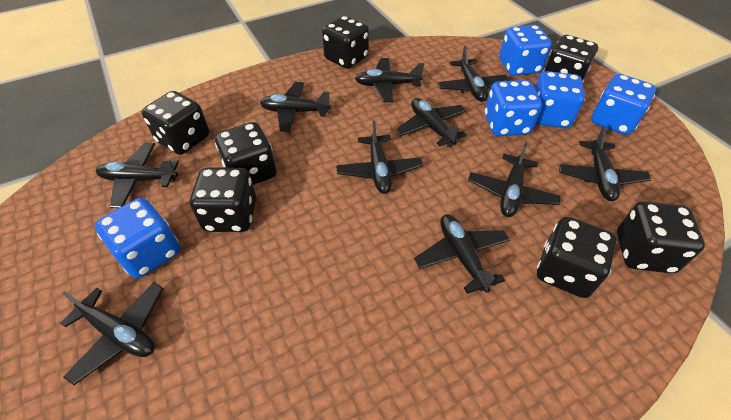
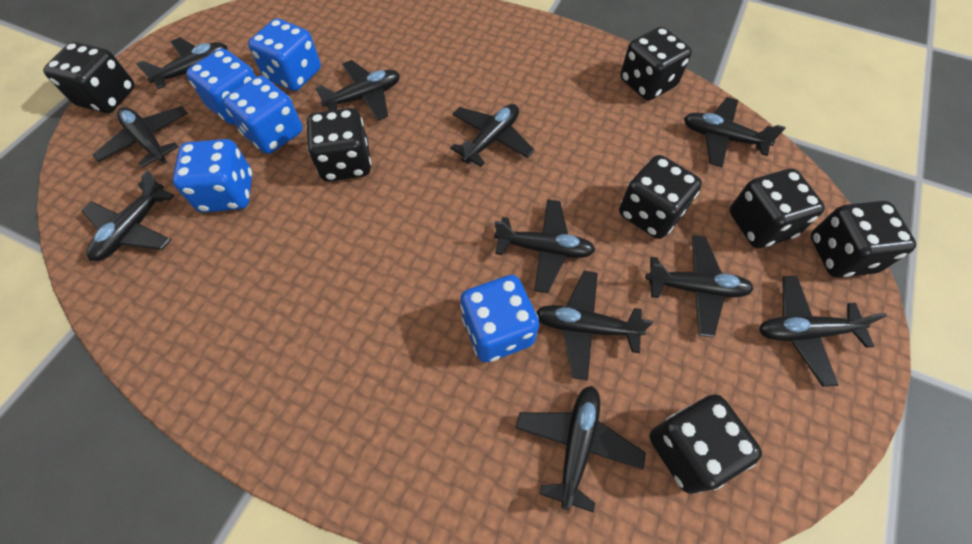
black plane: [60,282,164,385] [96,143,179,208] [259,82,331,132] [336,121,423,194] [355,58,424,102] [396,98,467,147] [414,214,510,294] [437,46,509,102] [468,142,561,217] [558,127,651,201] = 10 -> [81,170,175,261] [93,106,188,168] [136,37,227,89] [315,60,400,121] [450,104,535,167] [494,199,595,293] [515,386,646,512] [536,271,653,381] [645,235,754,337] [684,97,786,167] [759,276,887,387] = 11

